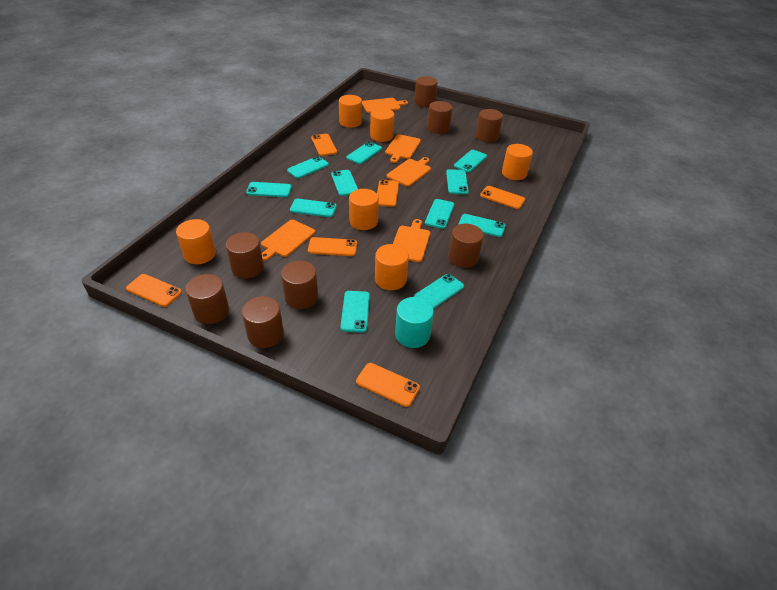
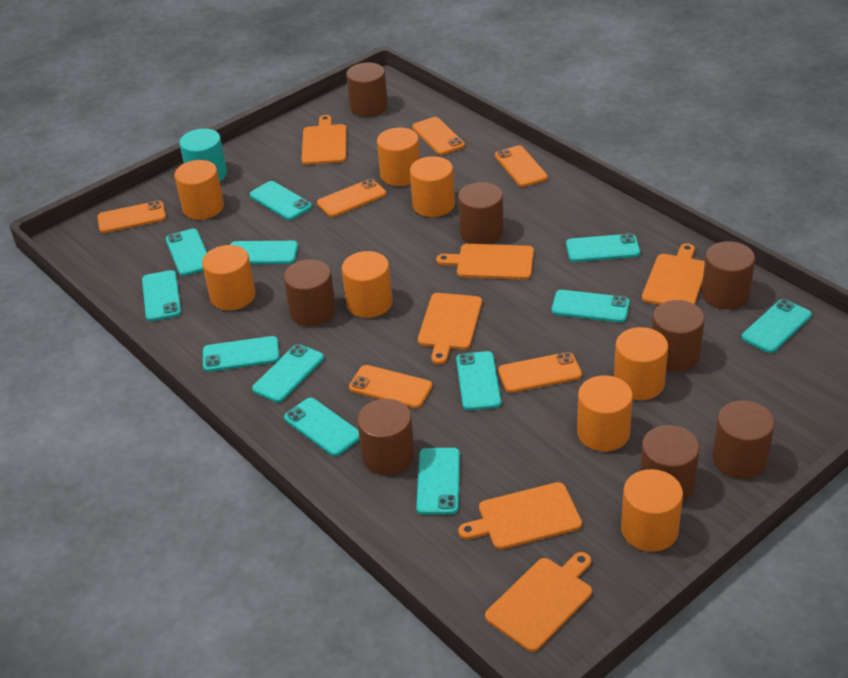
orange cutting board: [261,220,315,261] [362,98,408,113] [385,134,421,163] [387,157,431,187] [393,219,430,262] = 5 -> [302,115,347,165] [418,293,482,364] [436,244,534,280] [458,482,582,550] [485,552,592,652] [642,243,705,305] = 6
orange cylinder: [176,219,216,264] [339,95,362,128] [349,189,379,230] [370,108,394,142] [375,244,409,290] [502,144,533,180] = 6 -> [174,160,224,220] [202,245,255,310] [342,251,393,318] [377,128,420,186] [410,156,455,217] [577,375,633,452] [614,327,668,400] [621,469,683,552] = 8
turquoise phone: [246,182,292,197] [287,156,329,179] [290,199,337,217] [331,170,358,196] [340,291,370,333] [347,142,382,164] [414,274,464,309] [425,199,454,229] [446,169,469,195] [454,150,487,172] [458,214,506,237] = 11 -> [142,270,181,321] [166,229,207,276] [203,336,280,372] [230,241,298,264] [250,181,312,220] [252,344,324,403] [284,398,360,456] [416,448,460,515] [456,351,501,411] [552,290,630,323] [566,233,640,262] [742,299,812,353] = 12

